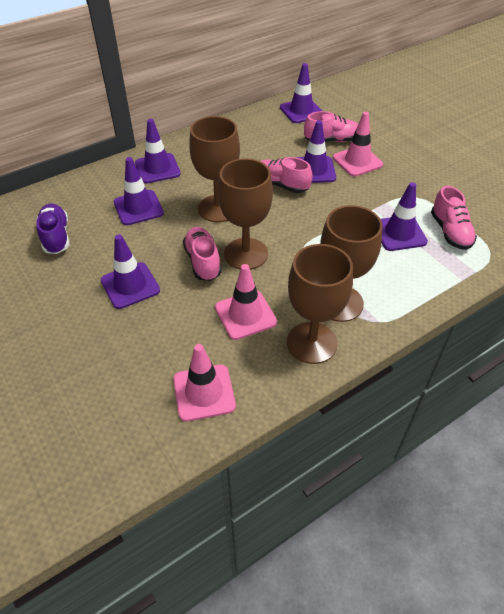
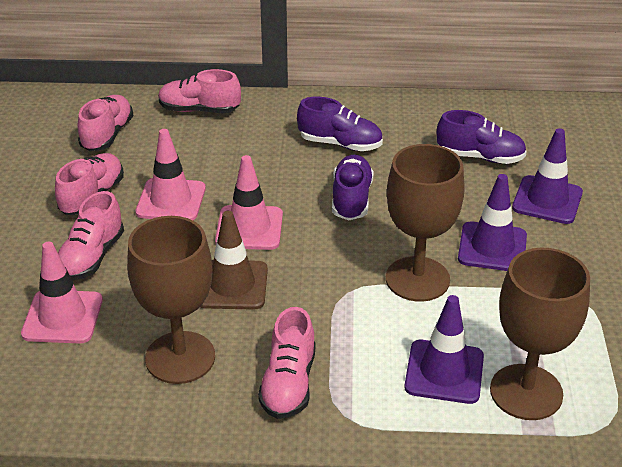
brown goblet: [189,116,240,222] [218,158,273,270] [287,244,353,364] [320,205,383,322] = 4 -> [127,216,215,384] [386,144,465,301] [490,248,590,420] = 3
brown traffic cone: none = 0 -> [200,211,268,310] = 1
pink shoe: [183,227,222,281] [261,157,313,193] [304,111,358,142] [431,186,477,250] = 4 -> [55,153,124,215] [58,191,124,281] [78,95,133,151] [158,69,241,113] [258,307,316,419] = 5
purple shoe: [36,203,69,254] = 1 -> [297,97,383,151] [332,155,374,220] [437,110,527,164] = 3
purple traffic cone: [101,234,160,309] [114,157,164,225] [135,119,181,184] [280,63,322,123] [296,120,336,183] [381,182,428,251] = 6 -> [404,295,484,404] [458,174,527,271] [512,128,583,224] = 3

